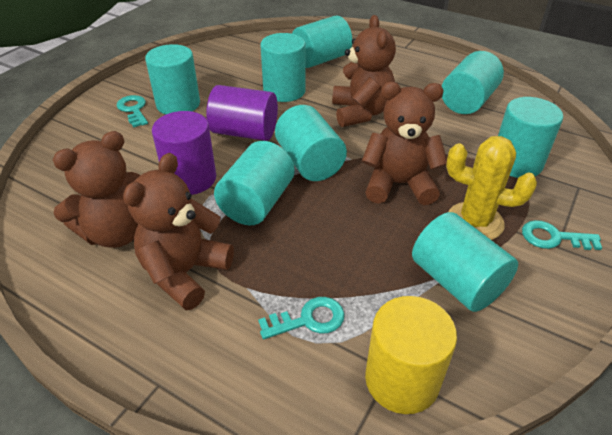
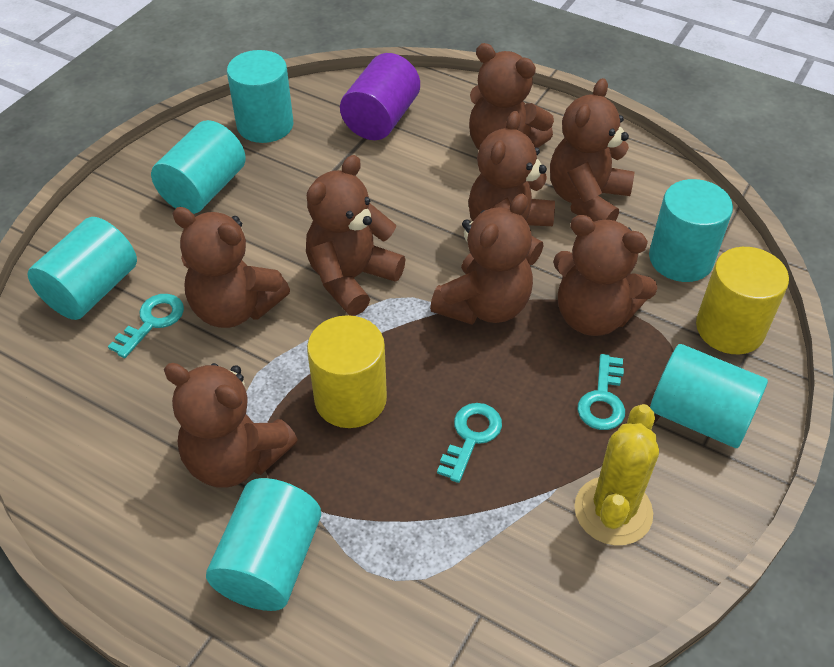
brown teddy bear: [53,131,141,248] [123,153,234,310] [332,15,396,127] [362,82,447,205] = 4 -> [164,363,298,488] [172,207,290,328] [306,155,405,316] [430,194,533,325] [468,111,555,265] [469,43,554,150] [550,78,635,222] [553,215,657,336] = 8
purple cylinder: [152,111,216,195] [206,85,278,141] = 2 -> [340,53,420,140] = 1
turquoise cylinder: [145,44,200,114] [214,141,295,226] [260,33,305,102] [275,105,347,181] [292,15,352,68] [412,212,518,312] [442,51,504,114] [498,97,563,178] = 8 -> [28,217,137,320] [151,120,246,214] [206,478,321,611] [227,50,293,143] [649,179,733,282] [650,344,768,448] = 6
yellow cylinder: [365,296,457,414] = 1 -> [307,315,387,428] [696,247,789,354] = 2

